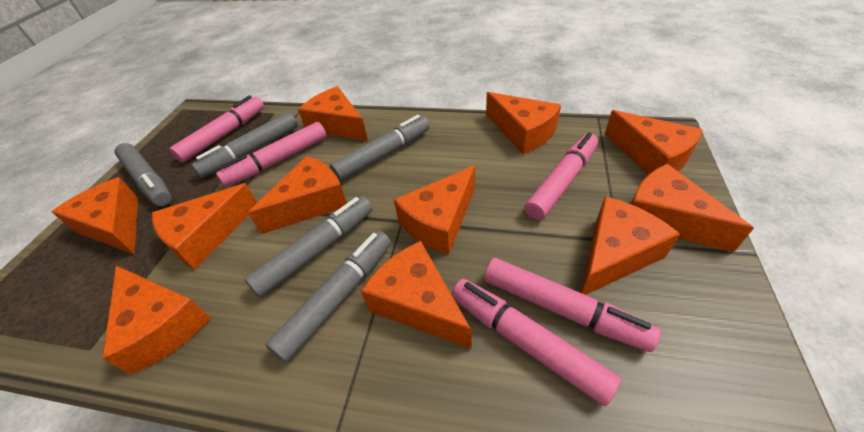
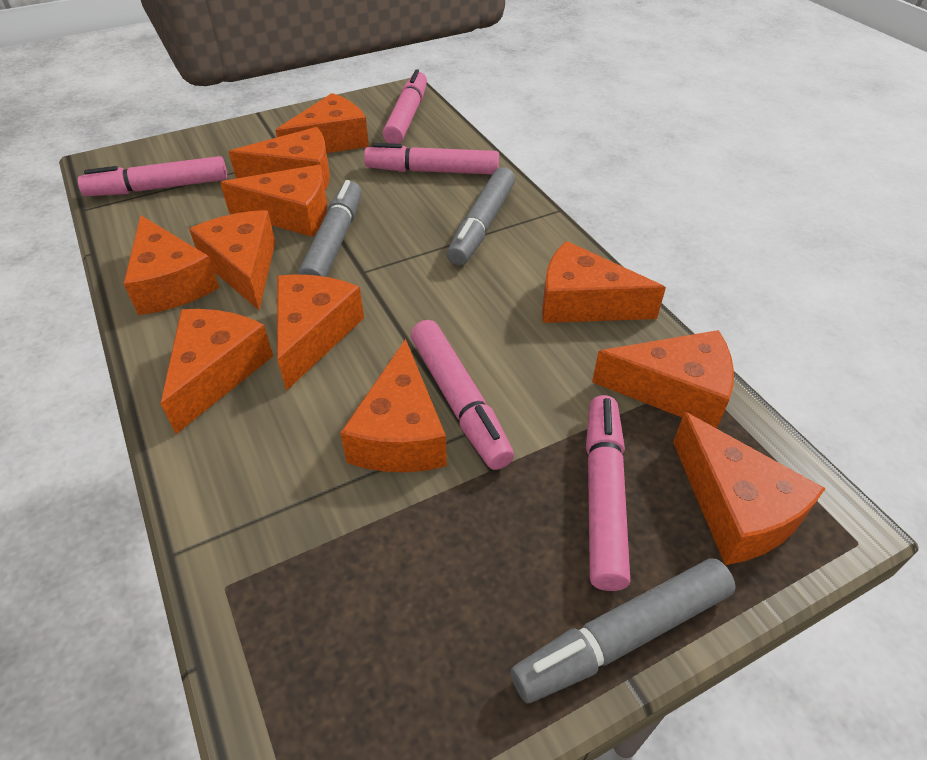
grey marker: [115,143,172,206] [192,112,298,178] [245,196,373,298] [266,231,391,363] [330,115,430,181] = 5 -> [298,180,362,277] [447,167,515,266] [511,558,736,703] = 3

